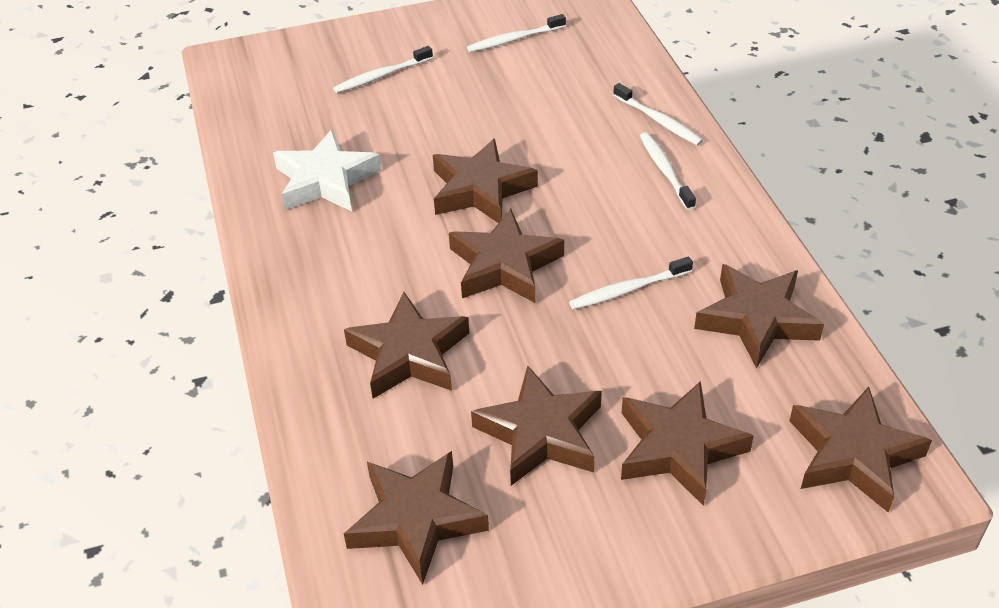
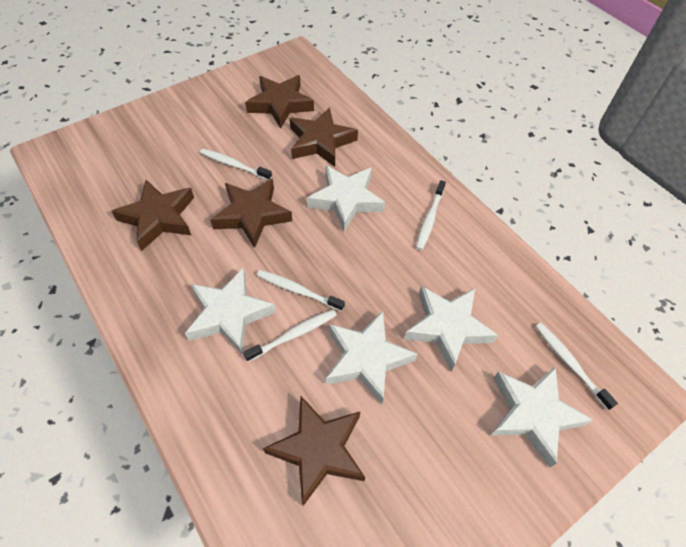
brown star: [344,292,469,399] [344,451,489,585] [433,139,538,223] [449,209,564,303] [471,365,602,486] [621,381,754,506] [694,264,824,369] [789,387,932,513] = 8 -> [112,180,194,251] [210,178,292,248] [245,75,314,129] [263,396,365,506] [290,107,358,167] = 5
white star: [273,130,381,212] = 1 -> [185,268,276,354] [307,165,385,231] [326,311,417,404] [404,286,498,372] [491,366,593,468] = 5

